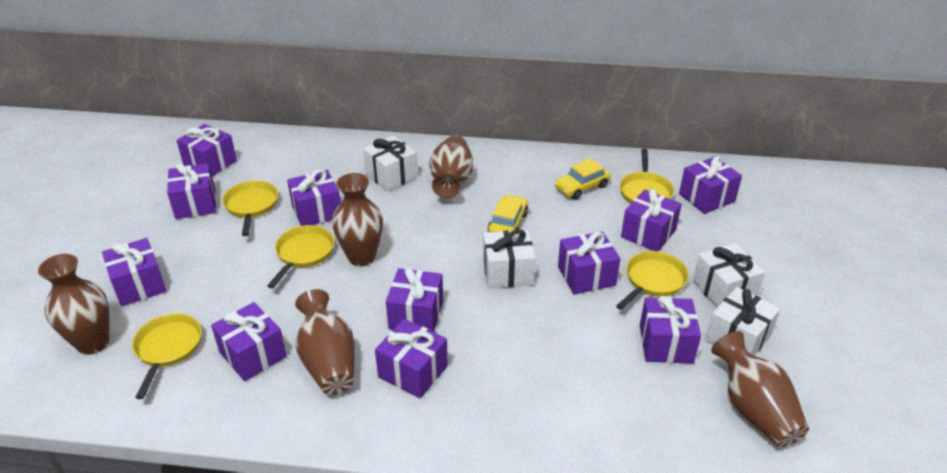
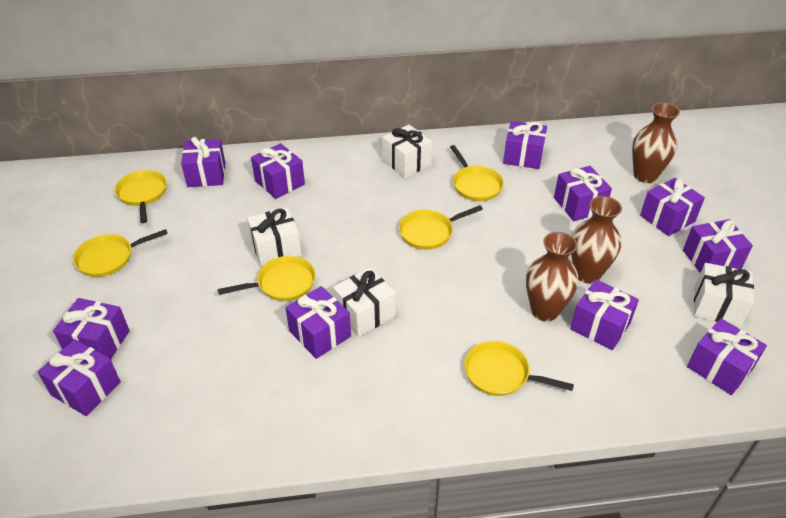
brown vase: [38,254,109,355] [295,289,355,395] [332,173,383,266] [429,135,473,198] [711,331,809,447] = 5 -> [526,232,579,321] [571,196,622,284] [632,102,680,183] = 3
yellow car: [488,195,529,232] [554,158,611,199] = 2 -> none = 0
yellow pan: [132,313,202,399] [222,181,278,236] [267,225,334,288] [616,251,689,310] [620,149,674,203] = 5 -> [73,229,168,277] [114,170,167,223] [218,256,316,301] [399,205,483,250] [450,145,504,201] [464,341,574,396] = 6

